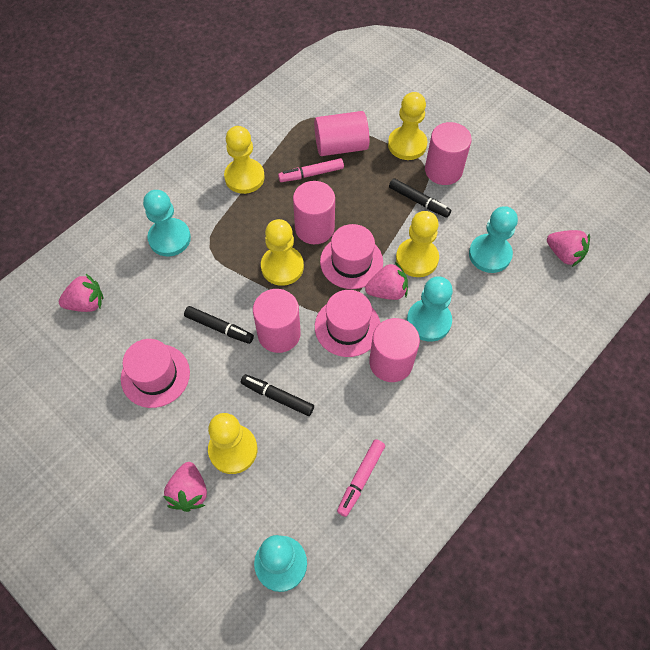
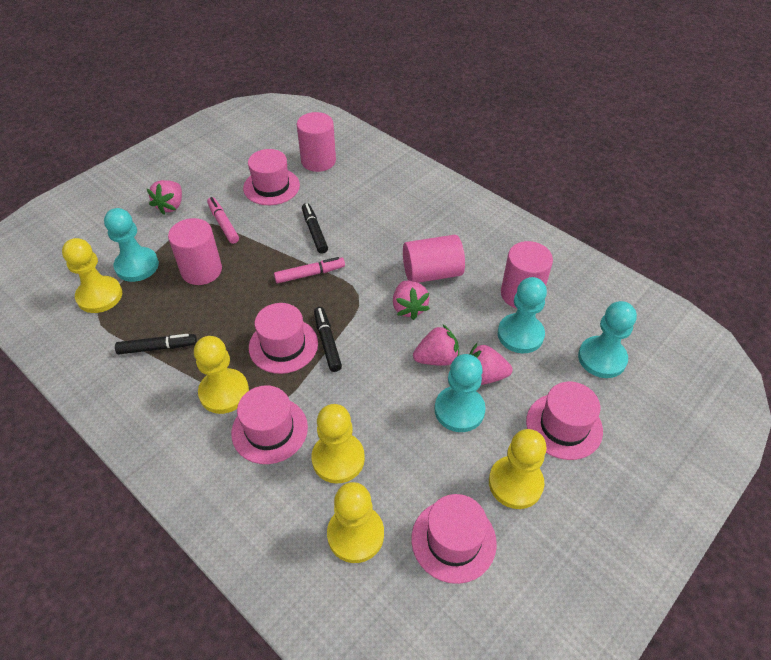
pink cylinder: [253,289,301,353] [293,181,335,244] [314,111,369,156] [369,318,420,382] [425,122,472,185] = 5 -> [168,218,222,285] [297,112,336,172] [403,235,465,283] [501,241,553,309] = 4
pink hat: [121,339,190,408] [315,290,381,357] [320,224,383,289] = 3 -> [231,385,308,464] [243,149,300,205] [249,303,318,374] [411,494,497,584] [526,382,603,460] = 5

